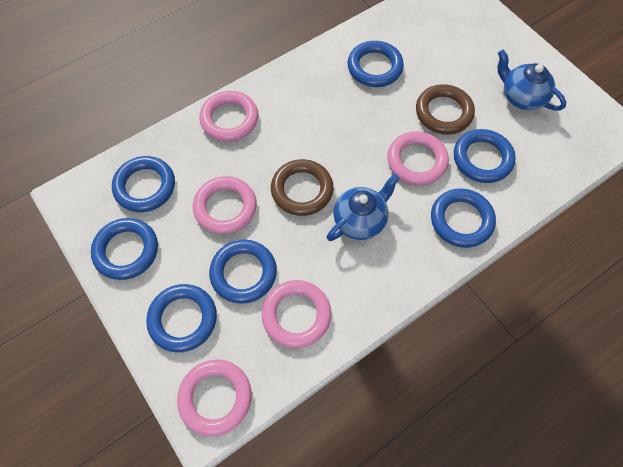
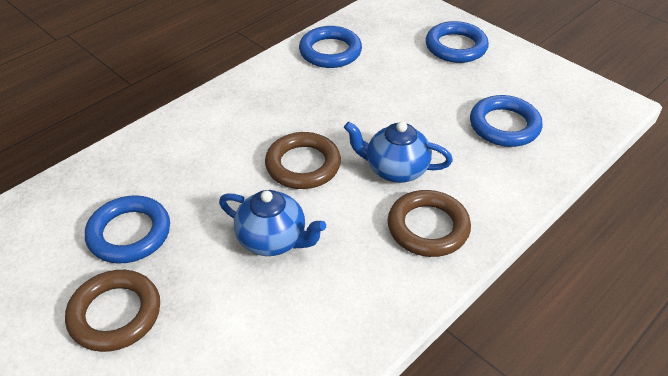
blue ring: [91,218,158,280] [112,156,175,212] [146,284,217,352] [209,240,277,304] [348,41,404,87] [431,188,496,248] [454,129,516,183] = 7 -> [85,195,170,263] [299,26,362,68] [426,21,489,63] [470,95,543,147] = 4
brown ring: [271,159,334,216] [416,84,475,135] = 2 -> [65,270,160,352] [265,132,341,189] [388,190,471,257] = 3
pink ring: [177,359,251,436] [193,176,257,234] [199,91,258,142] [262,280,331,348] [387,131,449,185] = 5 -> none = 0

